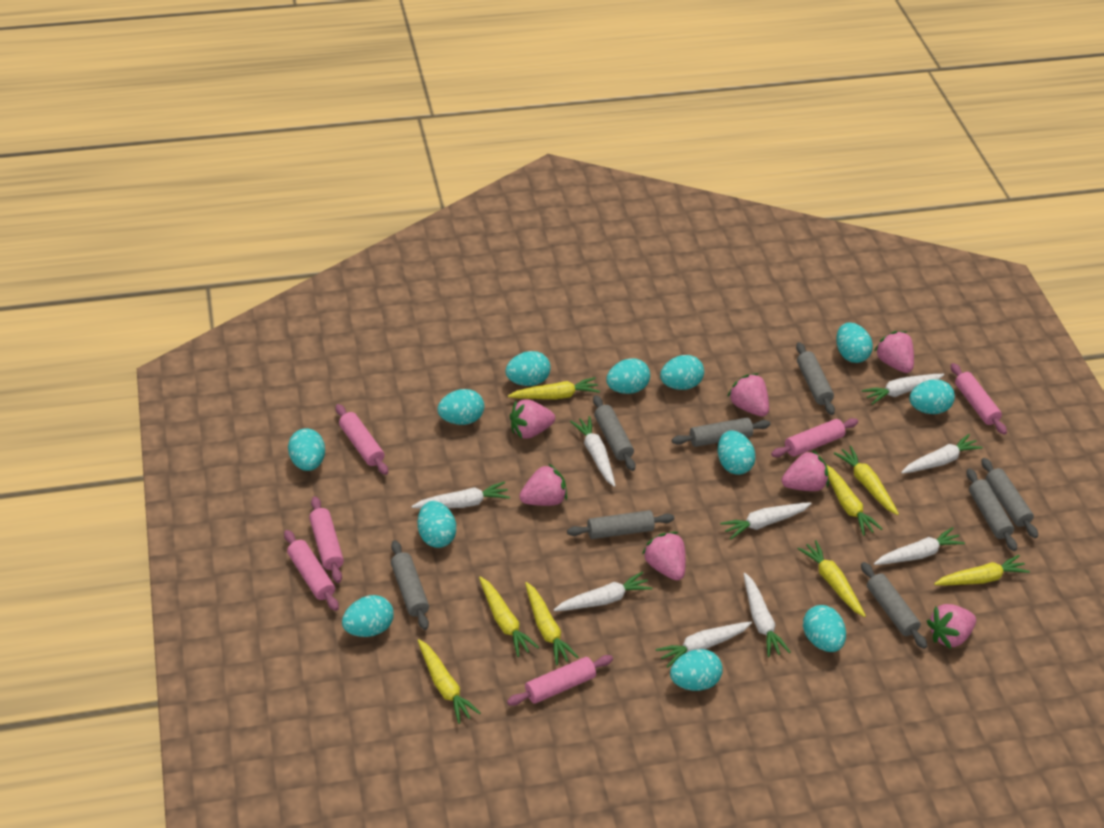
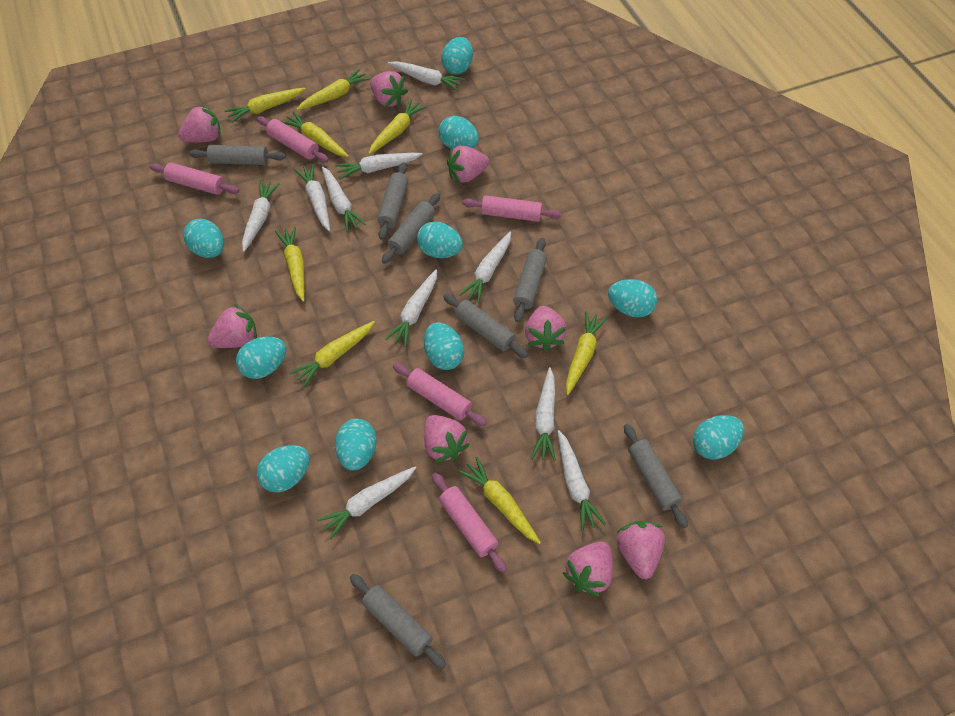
grey rolling pin: [391,540,429,630] [567,510,674,539] [593,395,636,471] [672,418,771,447] [796,342,835,415] [861,562,927,649] [967,468,1017,551] [982,458,1038,538] = 8 -> [189,145,286,165] [350,574,446,669] [377,163,408,240] [382,193,440,264] [443,294,528,358] [513,238,547,322] [624,424,688,528] = 7
pink rolling pin: [284,530,339,611] [309,496,344,583] [336,404,388,475] [507,655,613,706] [771,418,858,457] [951,363,1007,435] = 6 -> [150,162,239,195] [257,116,329,162] [393,363,487,426] [432,473,507,573] [462,195,562,222] = 5
pink strawberry: [510,399,555,438] [519,463,567,506] [642,532,686,580] [727,373,769,417] [782,450,829,491] [874,331,914,373] [927,604,976,649] = 7 -> [178,105,221,143] [207,304,257,348] [370,71,408,107] [424,415,470,463] [447,145,490,183] [525,306,567,352] [563,541,613,597] [616,521,665,579] = 8
turquoise egg: [288,428,325,471] [342,595,394,637] [418,501,456,548] [437,389,484,425] [505,351,551,386] [606,359,650,394] [660,355,704,390] [670,649,722,691] [718,430,756,475] [803,605,846,652] [836,322,873,363] [909,379,955,414] = 12 -> [183,219,224,258] [236,337,286,379] [257,445,310,493] [335,419,377,471] [417,222,463,258] [424,322,464,370] [438,116,479,149] [441,37,473,75] [608,279,657,318] [693,415,744,460] = 10
white carrot: [411,481,510,508] [554,571,652,611] [570,416,616,487] [656,621,752,668] [720,502,812,539] [744,573,790,657] [862,374,944,405] [874,527,965,565] [901,434,983,474] = 9 -> [242,180,280,252] [294,164,330,231] [317,467,416,539] [322,167,366,232] [335,153,423,180] [385,269,437,347] [388,61,465,91] [459,232,511,303] [531,367,556,461] [557,430,606,531] = 10

